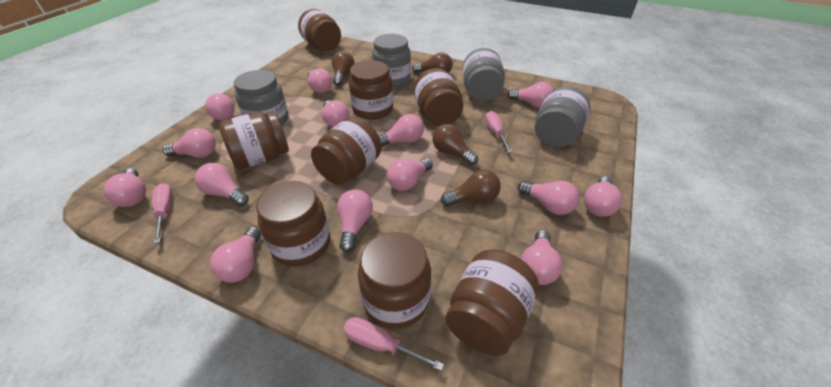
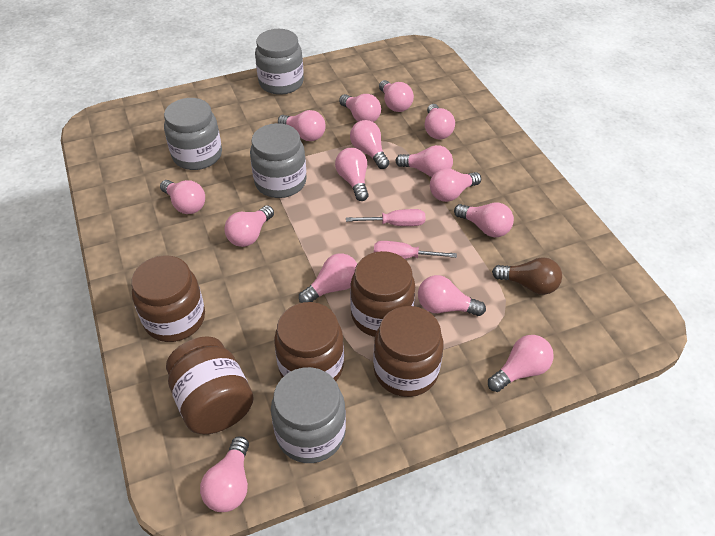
brown jar: [219,111,289,169] [256,181,330,267] [298,9,341,51] [311,117,382,185] [349,60,393,120] [358,232,431,329] [413,68,463,126] [445,250,539,356] = 8 -> [131,255,205,342] [166,336,254,434] [274,302,344,381] [350,251,415,337] [373,306,443,397] = 5
brown light bulb: [332,51,354,86] [412,52,453,73] [432,124,478,165] [441,170,501,206] = 4 -> [492,257,562,295] = 1
pink light bulb: [104,168,146,207] [162,128,216,158] [195,163,249,206] [205,94,235,120] [210,227,261,283] [308,68,332,93] [322,100,349,127] [337,189,373,252] [379,114,424,147] [387,158,433,191] [507,82,554,108] [518,181,579,215] [521,230,563,285] [584,176,622,217] = 14 -> [160,180,205,214] [200,436,249,512] [224,205,274,247] [278,110,326,141] [299,253,357,303] [335,148,369,201] [339,94,381,122] [350,120,389,169] [379,80,414,112] [396,145,453,177] [418,275,486,316] [425,104,455,139] [430,168,481,202] [454,203,514,237] [488,335,554,392] = 15
pink screwdriver: [152,183,173,244] [343,317,444,371] [485,111,512,153] = 3 -> [346,209,426,226] [374,241,457,259] = 2

